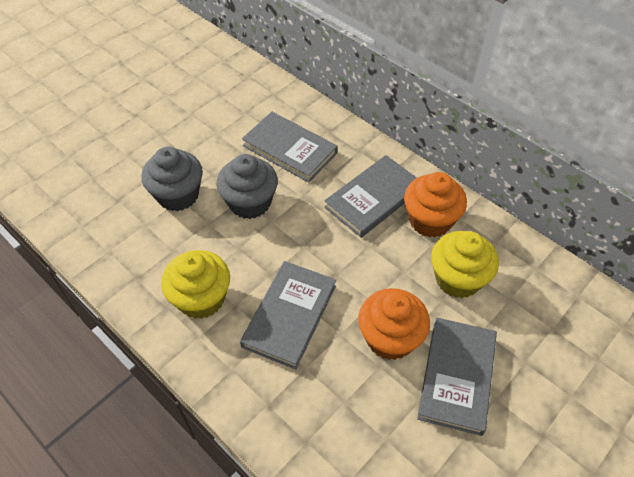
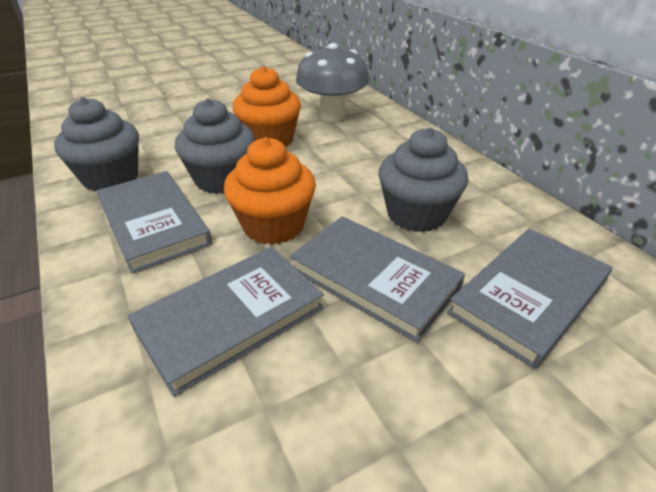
grey cupcake: [142,147,203,211] [217,154,278,219] = 2 -> [54,97,139,191] [175,98,255,194] [379,128,468,232] = 3
grey mushroom: none = 0 -> [296,43,370,121] = 1
yellow cupcake: [161,250,230,319] [431,231,499,298] = 2 -> none = 0

